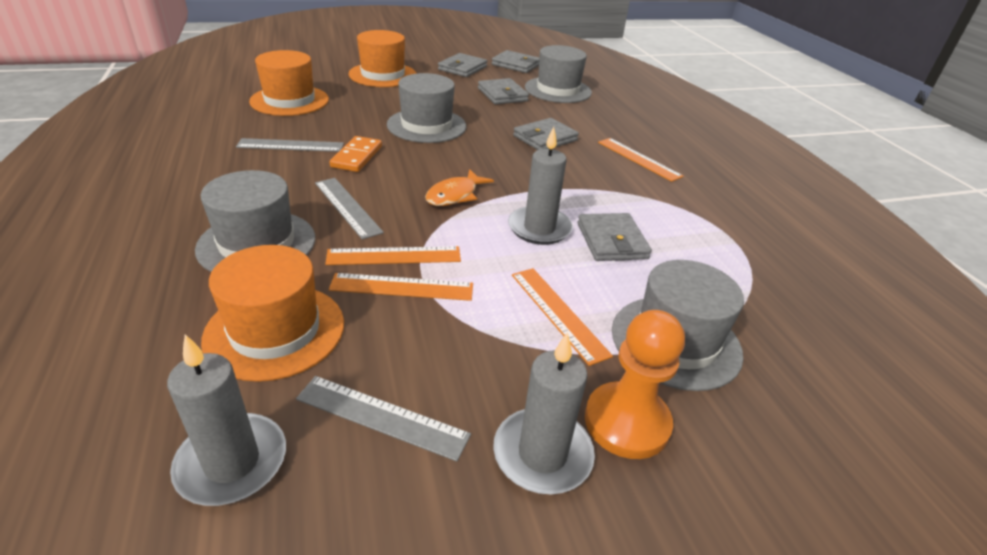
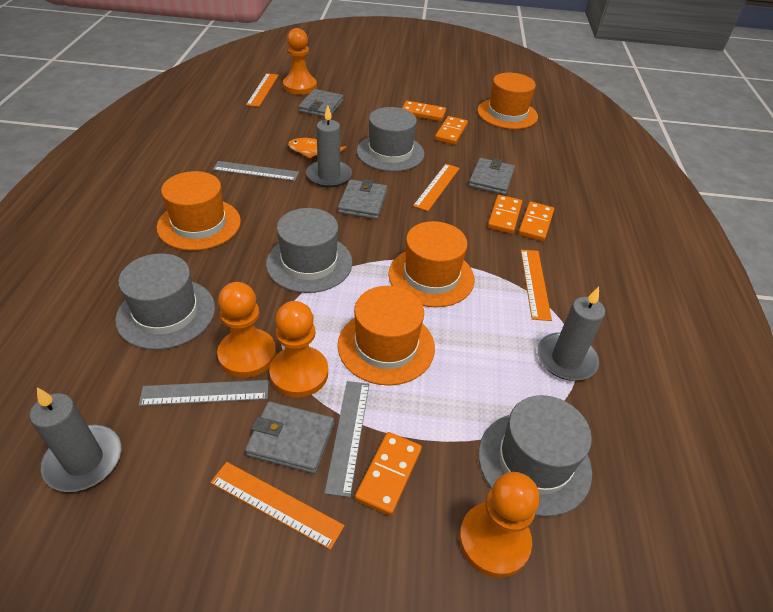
grey wallet: [438,53,487,77] [478,78,529,104] [492,50,539,73] [513,118,579,150] [577,213,652,261] = 5 -> [245,401,334,474] [298,89,343,117] [338,179,387,219] [469,158,515,195] = 4
orange domino: [330,136,382,172] = 1 -> [355,432,422,516] [402,101,446,121] [435,116,468,145] [488,195,522,234] [518,202,554,241] = 5
orange hat: [201,245,344,382] [249,50,329,116] [349,30,417,87] = 3 -> [157,171,241,251] [338,286,435,385] [389,221,475,307] [477,73,538,129] = 4
orange pawn: [585,310,685,459] = 1 -> [217,282,276,378] [269,301,328,398] [283,28,317,95] [459,472,540,578] = 4

